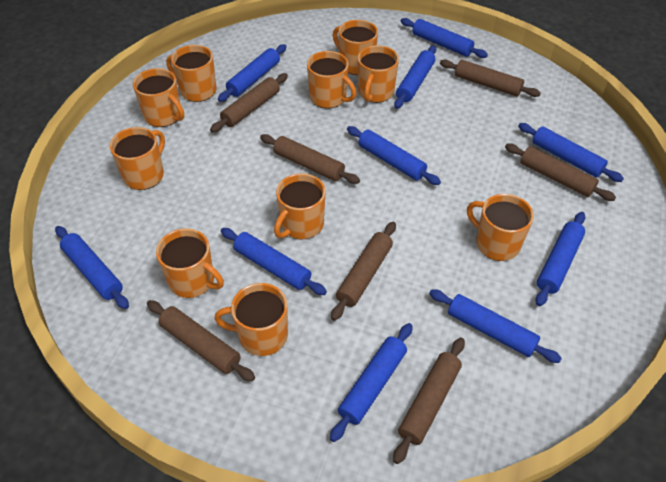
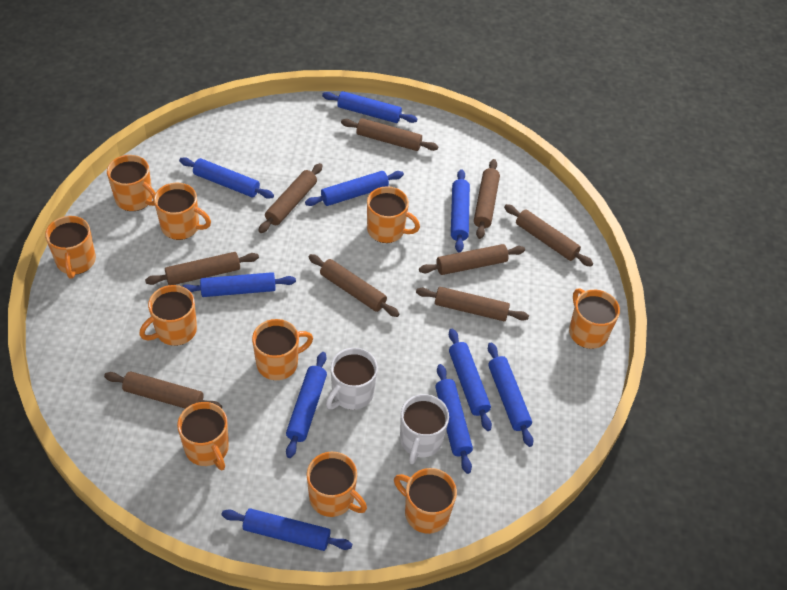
brown rolling pin: [147,300,255,381] [210,73,288,133] [260,134,360,184] [331,222,396,321] [393,337,465,464] [440,59,541,97] [505,143,616,201] = 7 -> [104,371,222,409] [145,252,259,285] [258,163,323,233] [308,254,399,317] [341,118,438,151] [416,287,529,321] [419,244,525,275] [474,159,500,239] [504,204,593,267] = 9
white mug: none = 0 -> [326,348,378,410] [400,394,449,464] = 2

